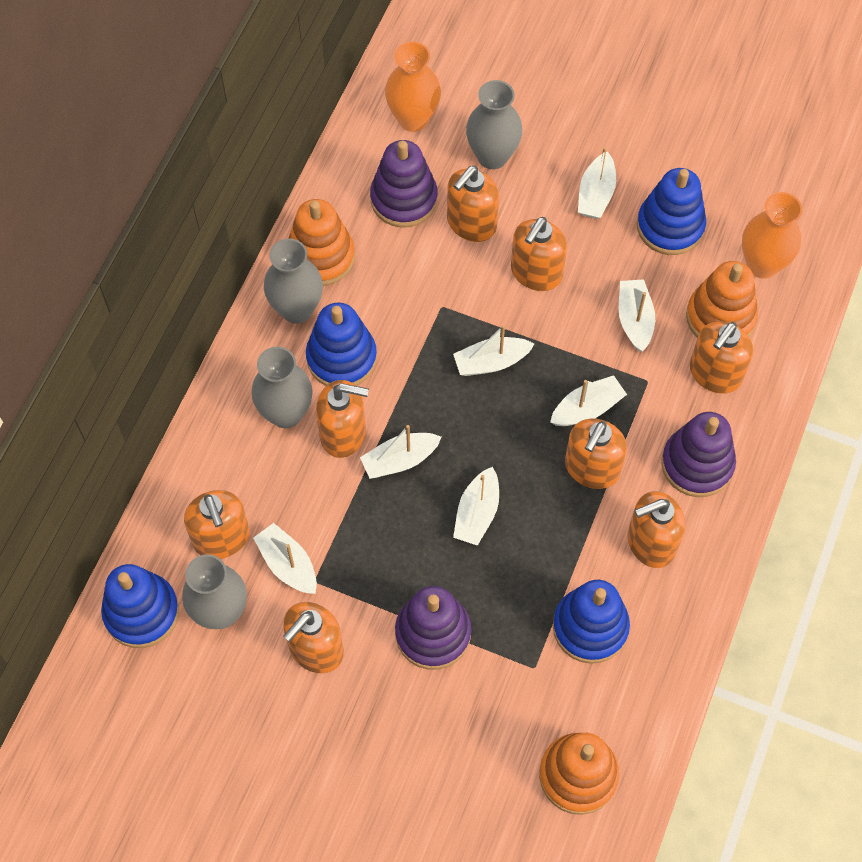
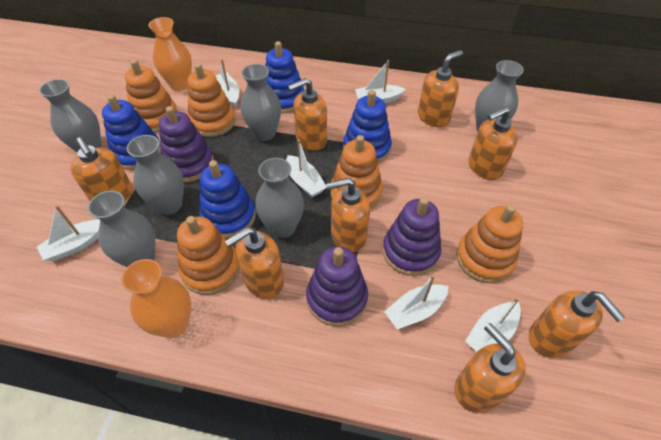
grey vase: [182,554,247,629] [252,347,313,428] [264,238,323,324] [466,80,523,169] = 4 -> [39,79,102,153] [88,191,155,267] [127,135,184,215] [241,64,281,141] [255,158,304,238] [475,60,524,131] = 6
orange stacking toy: [288,199,355,286] [539,733,619,815] [686,261,758,338] = 3 -> [125,59,178,133] [177,216,240,295] [187,63,236,137] [331,135,383,209] [456,205,523,283] = 5
white boat: [253,523,317,594] [360,425,441,479] [453,325,534,376] [453,467,499,546] [550,375,627,426] [578,147,616,219] [619,279,655,352] = 7 -> [37,205,100,261] [215,59,239,108] [286,139,327,197] [355,60,405,104] [384,274,448,330] [465,297,521,352] = 6

